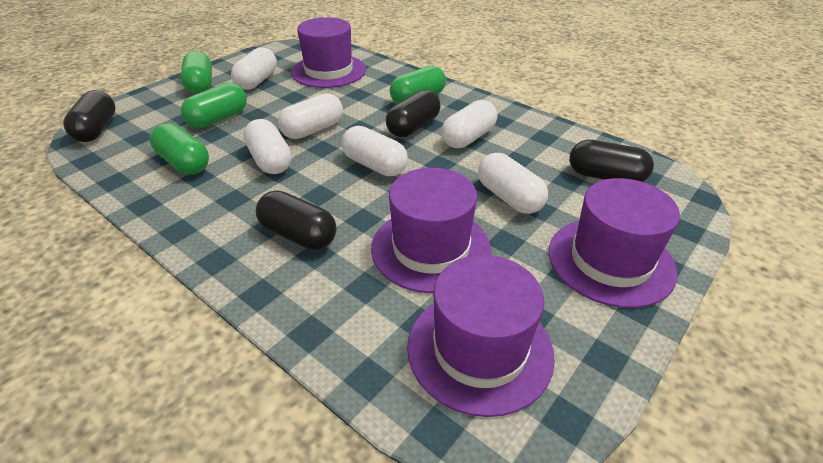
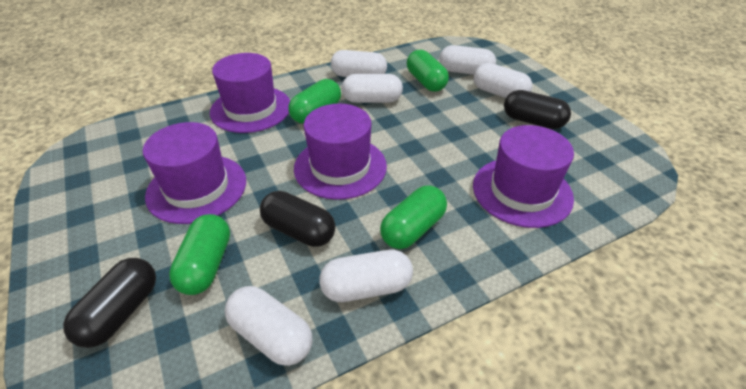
black capsule: [63,90,116,142] [256,190,337,250] [386,90,441,137] [569,140,654,182] = 4 -> [63,258,156,348] [260,191,336,247] [504,90,571,129] = 3

